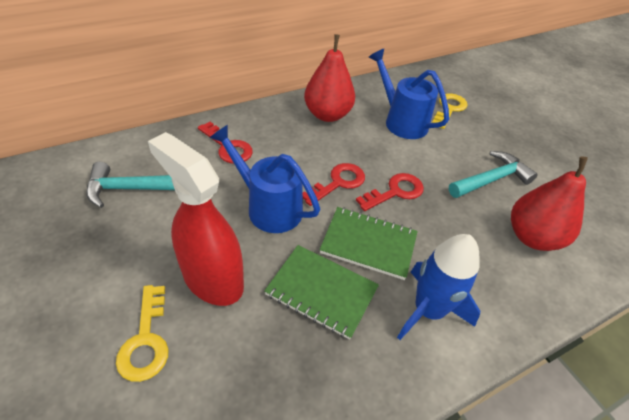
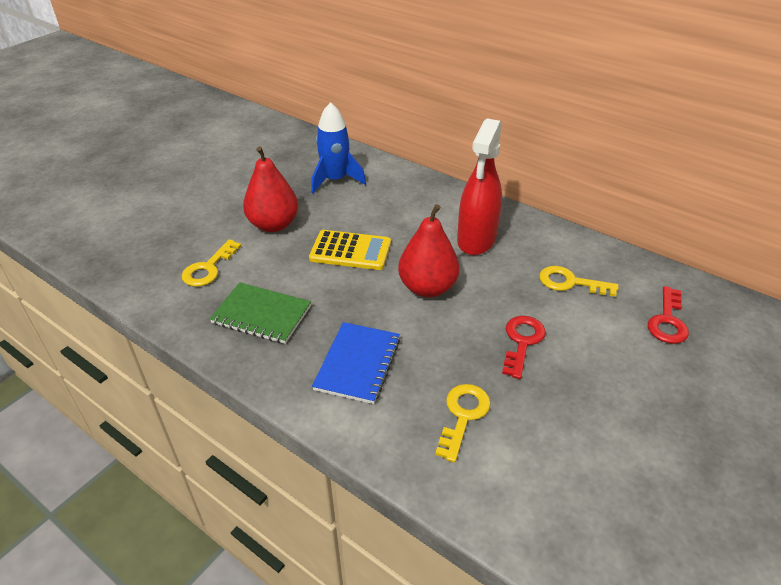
blue notebook: none = 0 -> [312,322,400,404] = 1
blue watering can: [210,125,320,233] [369,49,449,139] = 2 -> none = 0
green notebook: [264,245,379,340] [320,207,418,280] = 2 -> [210,282,311,344] = 1
red key: [198,122,253,164] [303,163,365,206] [356,173,424,211] = 3 -> [502,316,546,379] [648,286,689,344] = 2
turquoise hammer: [86,162,175,208] [448,151,537,198] = 2 -> none = 0
yellow calculator: none = 0 -> [309,230,391,270] = 1
yellow key: [116,285,169,382] [432,94,468,129] = 2 -> [182,239,241,287] [435,384,491,463] [539,266,619,297] = 3

